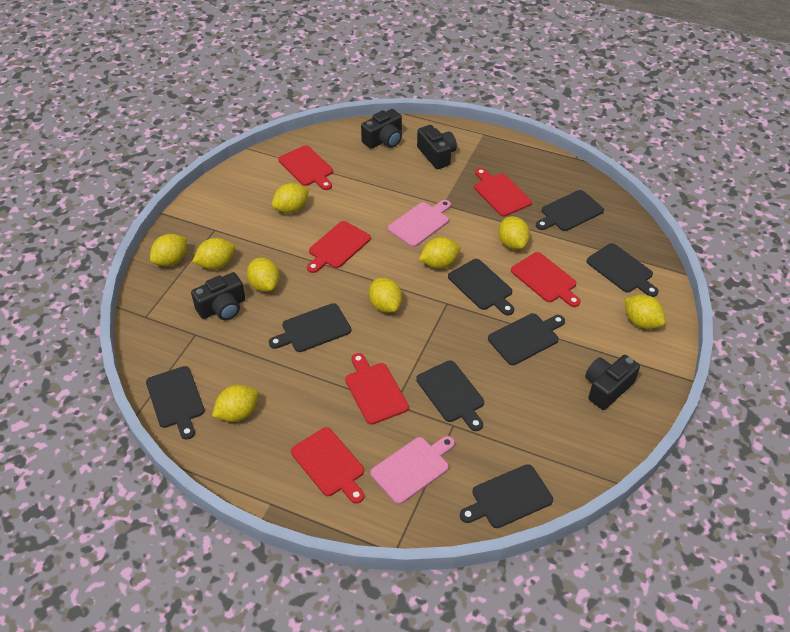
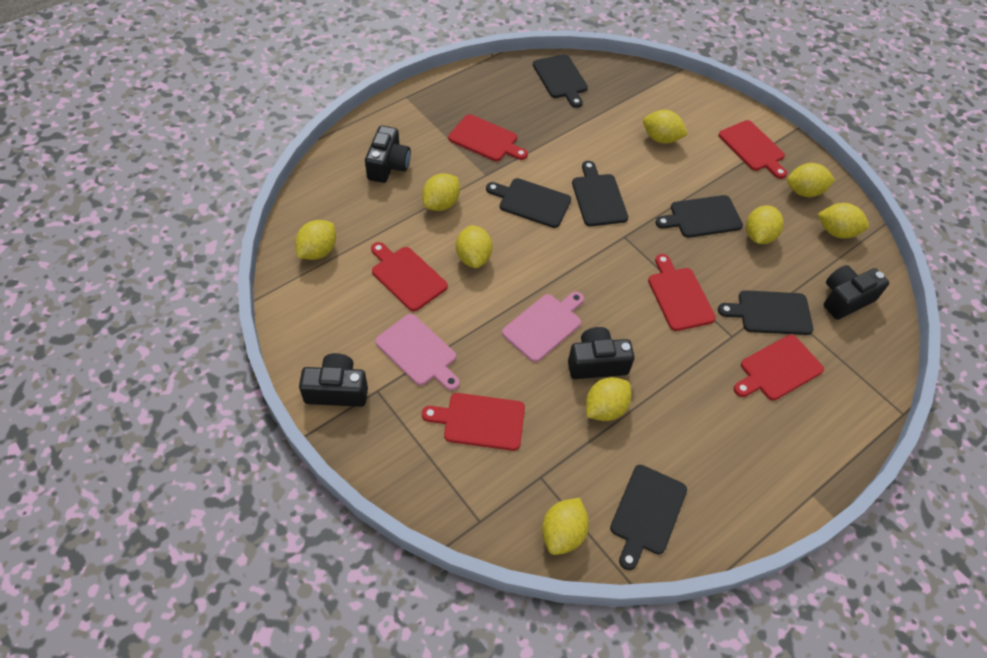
black cutting board: [146,366,205,440] [269,303,351,352] [416,360,484,431] [448,259,514,315] [460,464,553,528] [488,313,565,365] [536,190,604,231] [587,243,659,297] = 8 -> [486,178,571,228] [533,54,588,108] [572,161,628,226] [610,465,687,570] [655,195,743,238] [718,290,813,335] = 6

